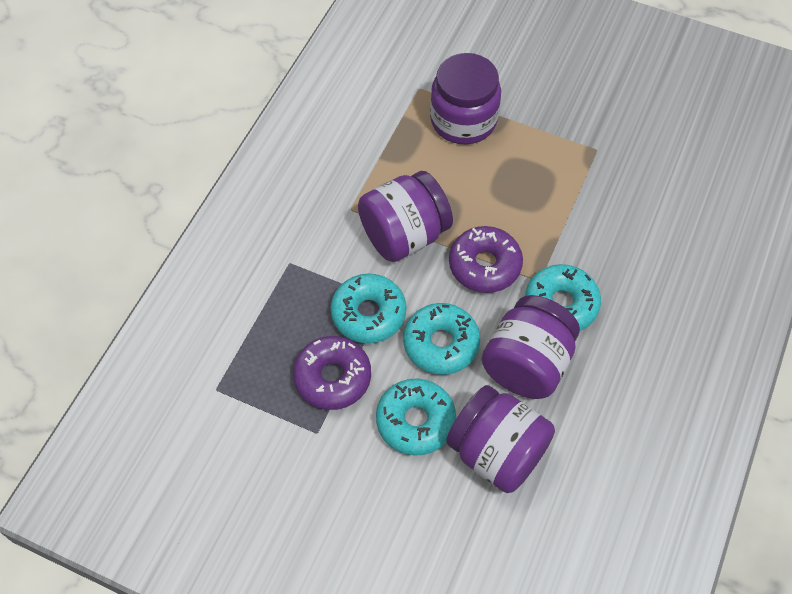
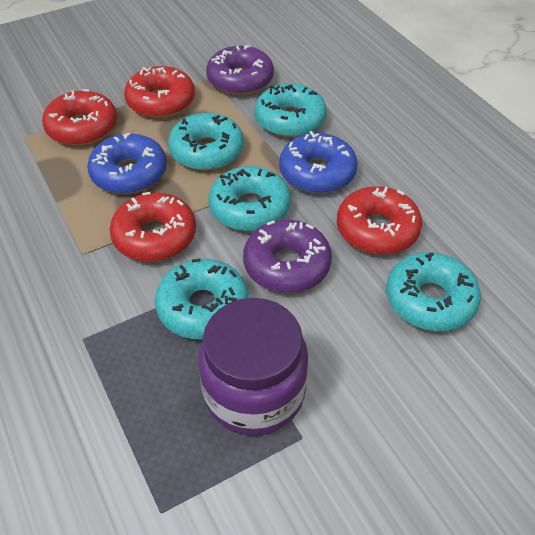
blue donut: none = 0 -> [87,133,167,194] [279,131,358,193] = 2
purple jar: [358,171,453,262] [430,53,501,144] [446,385,555,493] [481,295,580,399] = 4 -> [198,298,308,436] = 1
red donut: none = 0 -> [42,89,117,146] [110,192,196,262] [124,66,195,118] [337,186,422,255] = 4
turquoise donut: [331,274,406,343] [376,379,456,456] [403,303,480,375] [525,264,601,331] = 4 -> [155,259,249,339] [168,113,244,171] [209,166,291,231] [255,83,327,137] [386,252,481,331] = 5

